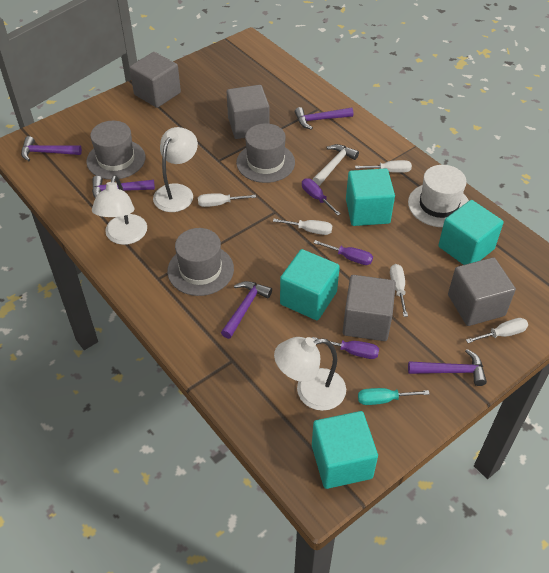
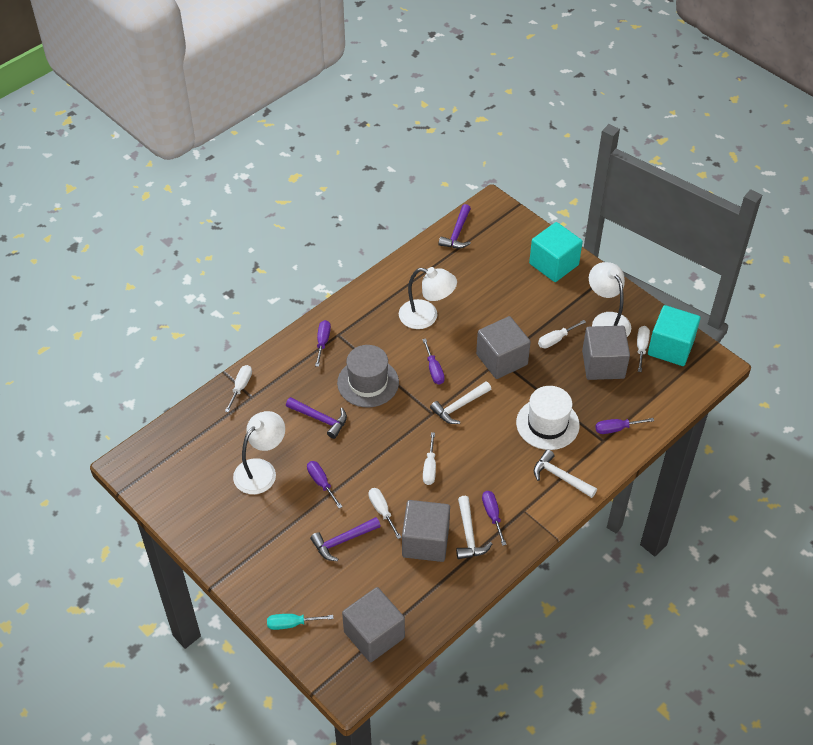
grey hat: [86,121,145,180] [167,228,234,296] [236,123,295,183] = 3 -> [337,345,399,408] = 1
purple hammer: [21,136,82,161] [92,176,155,198] [221,281,272,339] [295,107,353,130] [408,349,487,386] = 5 -> [286,397,347,439] [310,517,381,561] [439,204,471,249] = 3
purple screwdriver: [302,178,341,216] [312,337,379,359] [314,240,373,265] = 3 -> [307,461,342,509] [315,320,331,367] [422,338,445,385] [482,491,507,546] [595,418,654,434] = 5
turquoise cube: [280,249,340,320] [312,411,378,489] [346,168,395,226] [438,200,504,265] = 4 -> [529,222,583,282] [648,305,701,366] = 2
white hammer: [313,144,359,186] = 1 -> [430,381,491,424] [456,496,492,559] [534,450,597,498] = 3

